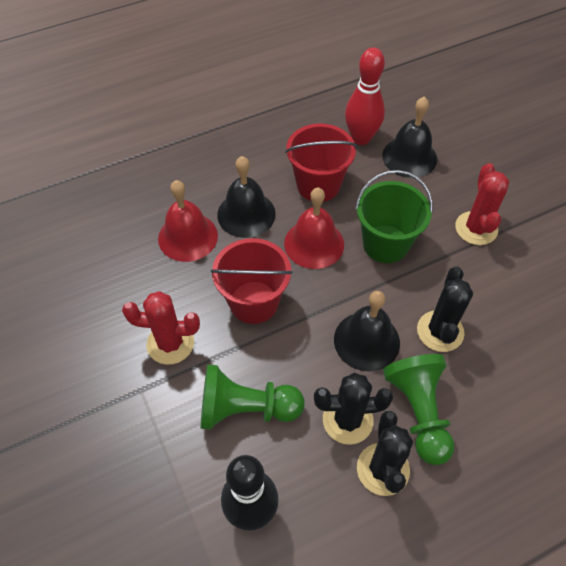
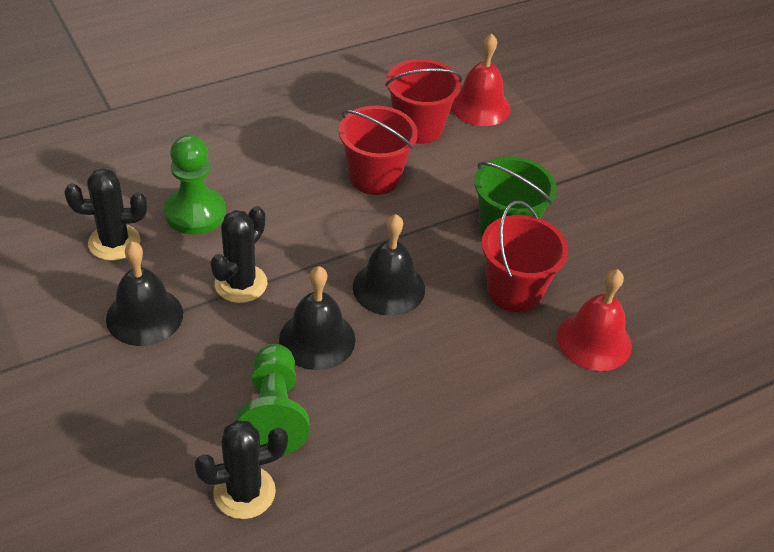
black bowling pin: [221,455,279,531] = 1 -> none = 0
red bowling pin: [345,47,385,145] = 1 -> none = 0
red bucket: [211,238,293,324] [285,124,357,202] = 2 -> [339,106,418,195] [385,59,462,144] [482,201,568,312] = 3
red cactus: [122,291,200,365] [455,163,509,245] = 2 -> none = 0

